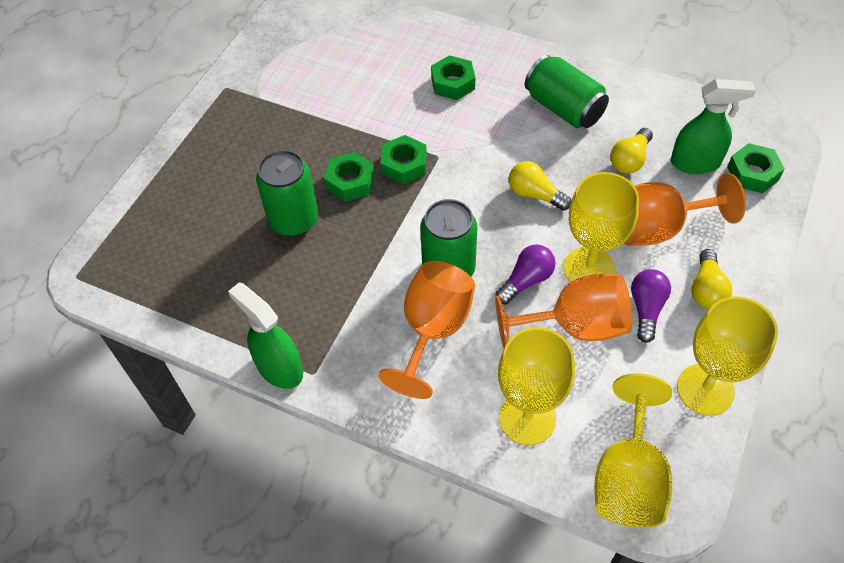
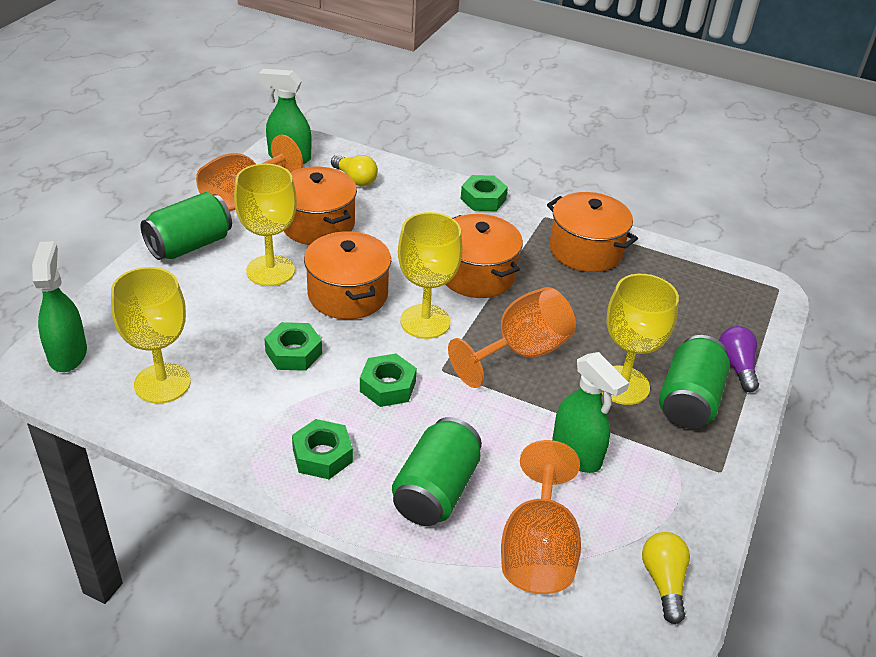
green spray bottle: [228,282,303,389] [671,79,755,174] = 2 -> [32,241,87,372] [259,69,312,164] [552,352,629,473] = 3
orange pot: none = 0 -> [284,167,357,245] [304,231,391,319] [445,214,523,298] [547,192,638,272] = 4
purple light bulb: [495,244,555,304] [631,269,671,343] = 2 -> [719,326,759,392] = 1
yellow light bulb: [509,161,571,211] [610,128,653,174] [691,249,732,309] = 3 -> [331,155,378,186] [642,532,690,624] = 2

